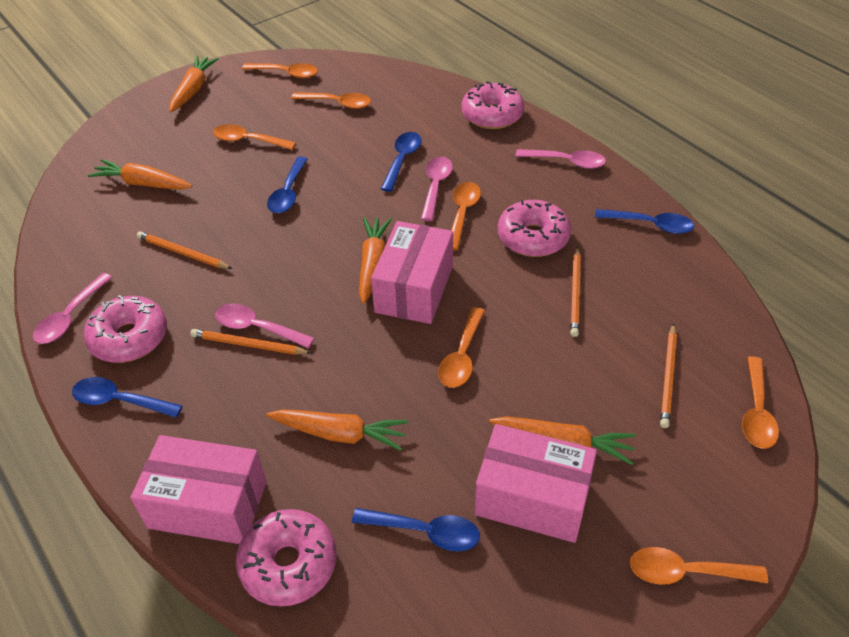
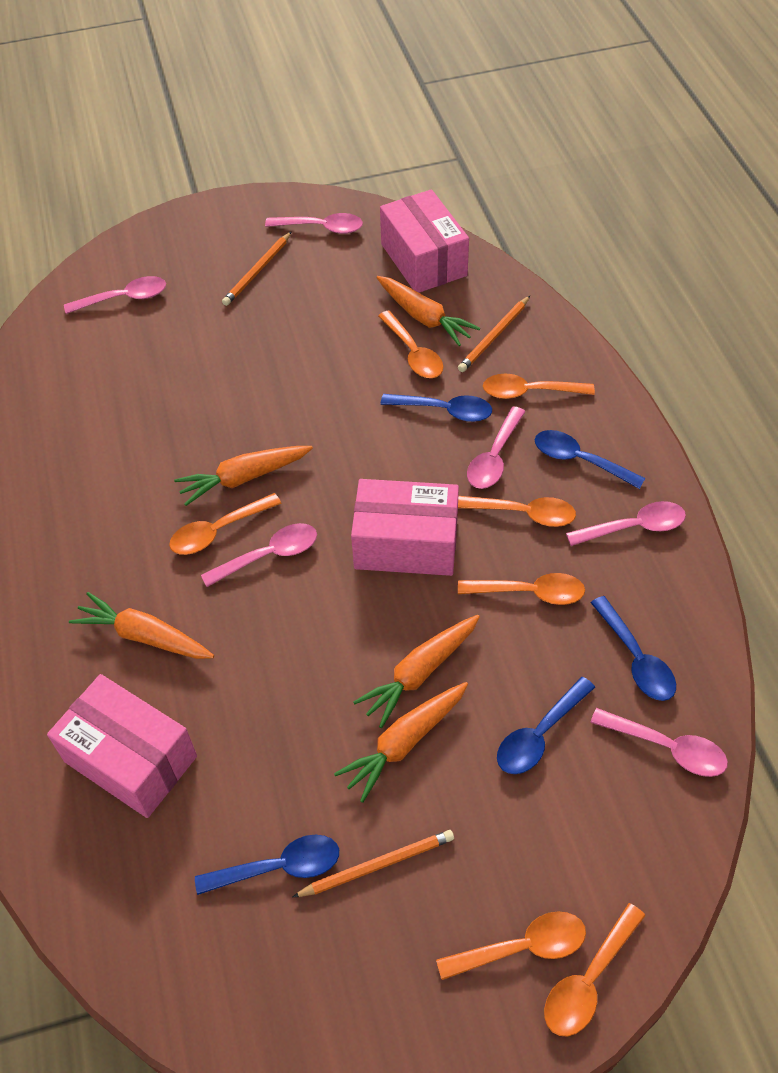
orange pencil: [137,231,232,269] [190,329,311,355] [570,247,581,337] [660,323,677,428] = 4 -> [222,231,292,306] [293,830,454,897] [458,296,530,372] = 3
pink donut: [84,295,167,363] [236,509,337,607] [461,81,524,129] [497,200,571,257] = 4 -> none = 0
pink spoon: [33,273,113,344] [215,304,315,348] [421,156,453,221] [515,149,606,169] = 4 -> [64,276,166,314] [201,523,317,587] [265,213,363,234] [467,406,525,489] [566,501,686,546] [590,708,728,777] = 6

